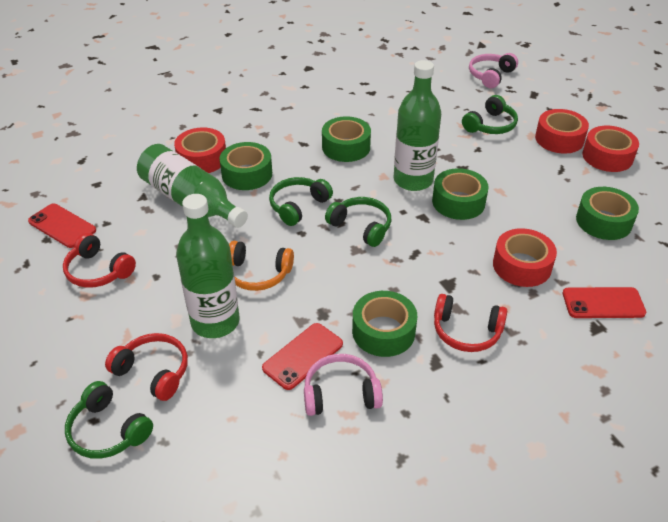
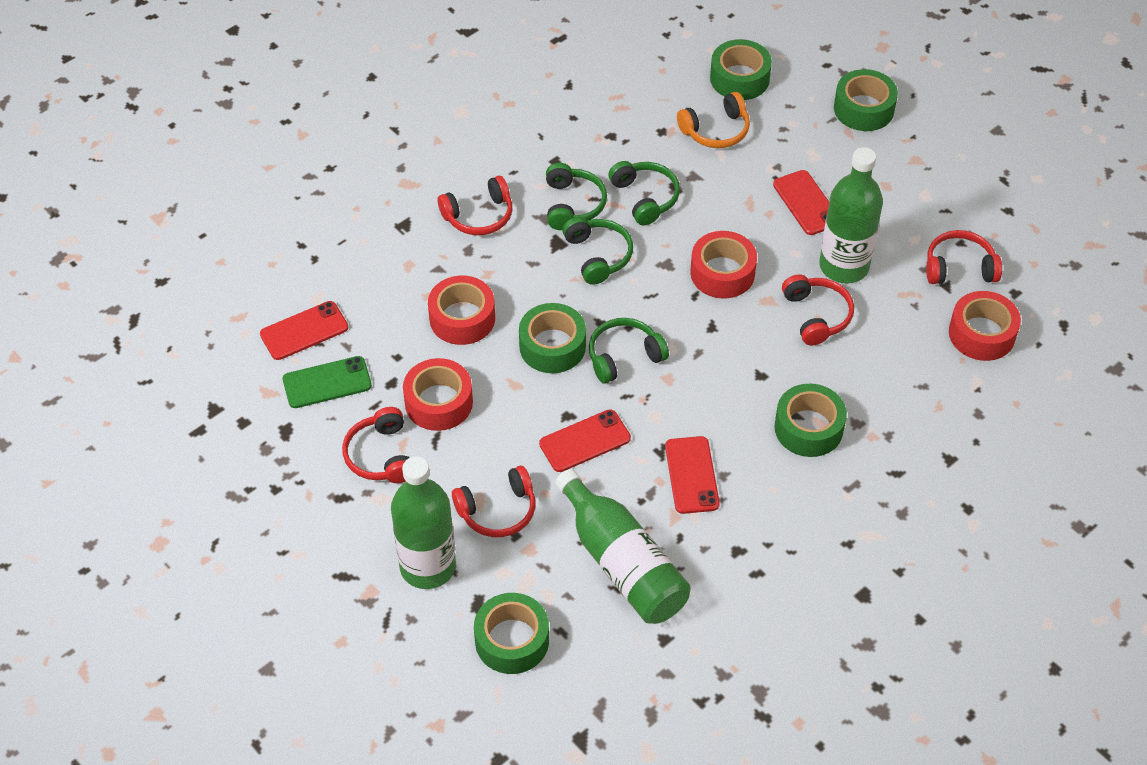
green phone: none = 0 -> [283,356,372,408] = 1
pink headphones: [304,354,383,416] [469,53,518,88] = 2 -> none = 0
red headphones: [63,233,136,288] [105,333,188,401] [434,294,507,352] = 3 -> [342,407,410,483] [438,176,512,235] [452,466,535,537] [782,274,854,346] [926,230,1002,284] = 5
red phone: [28,204,96,248] [262,323,343,390] [563,287,646,318] = 3 -> [260,301,348,360] [539,409,631,472] [665,436,720,514] [773,170,829,235] = 4

